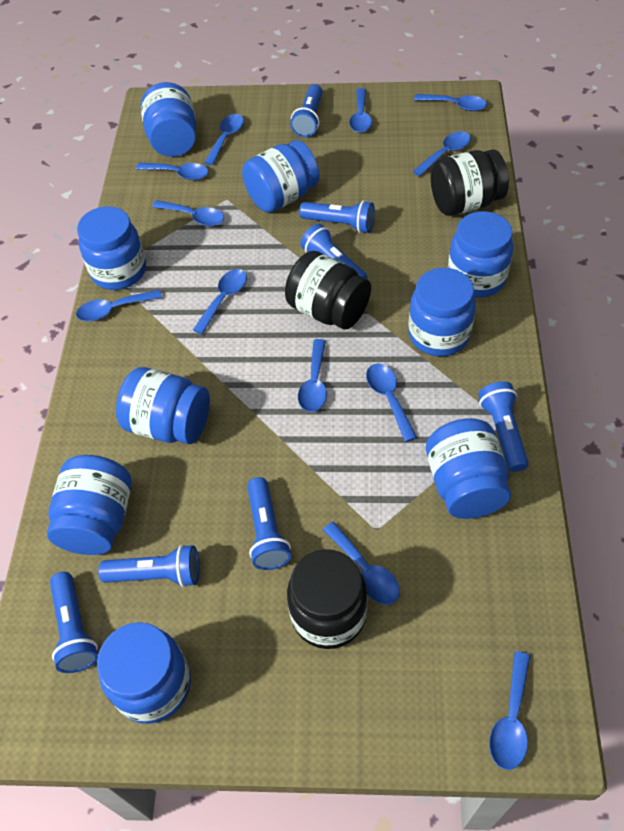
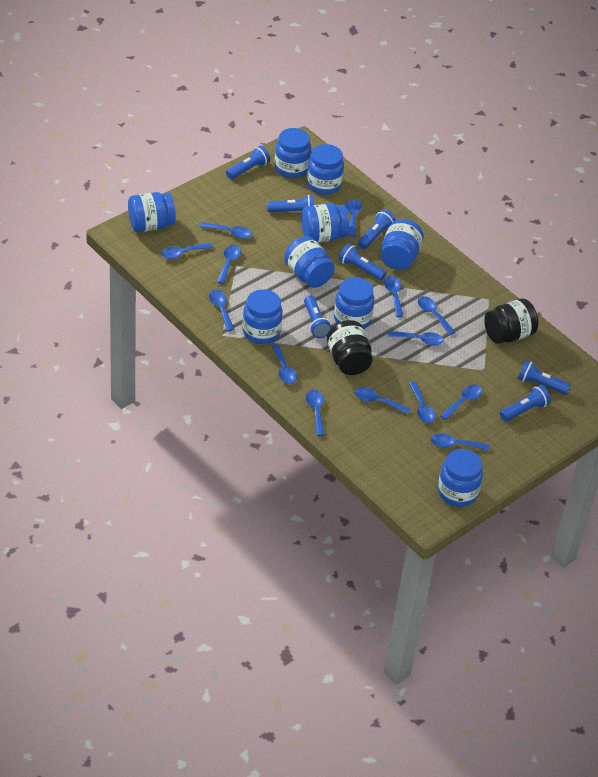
black jar: [285,251,371,329] [287,549,368,649] [431,149,509,216] = 3 -> [327,320,373,375] [484,299,539,344] = 2
blue spoon: [76,290,162,321] [136,163,208,180] [152,200,224,226] [193,269,247,334] [204,114,244,165] [298,339,327,412] [323,522,400,605] [349,88,372,133] [366,363,417,442] [412,131,471,177] [414,94,487,111] [489,651,530,770] = 12 -> [161,243,213,259] [200,222,252,239] [209,290,234,331] [217,245,241,284] [272,344,297,384] [306,390,325,436] [346,199,362,237] [354,387,410,414] [384,276,403,317] [388,331,444,345] [409,382,436,423] [418,296,455,335] [431,433,489,451] [440,384,482,420] = 14

